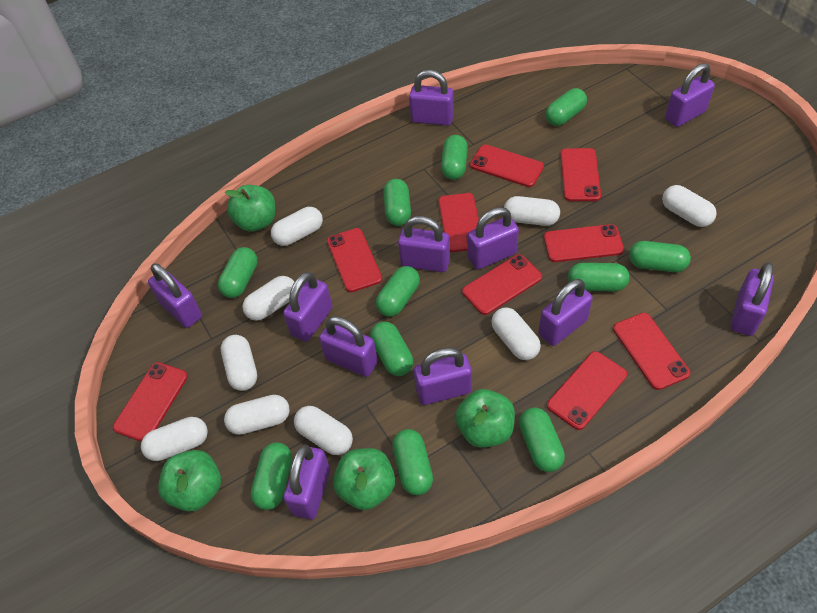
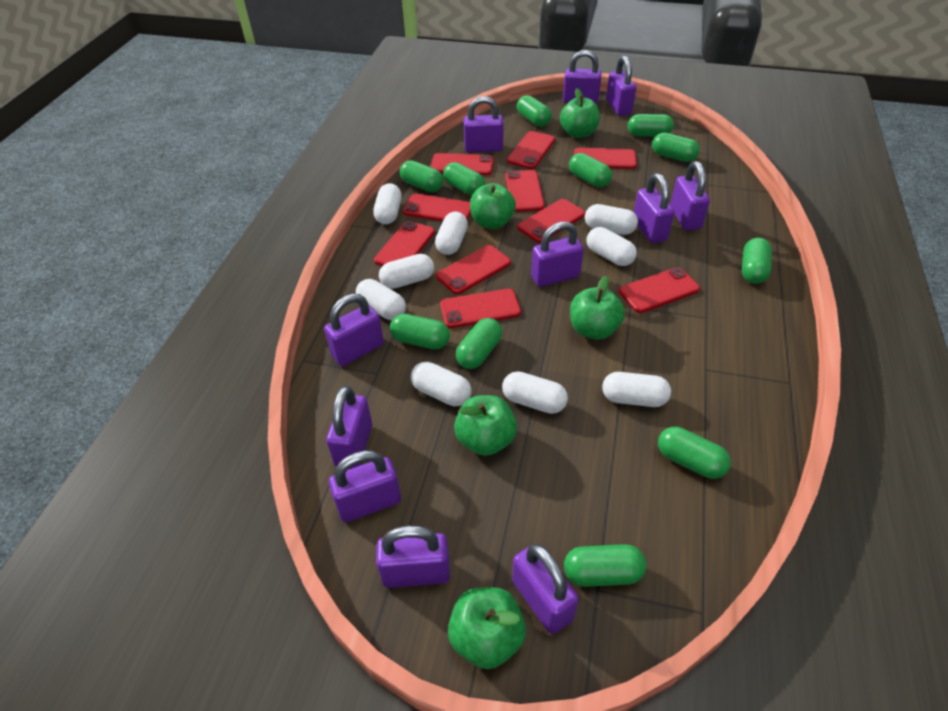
green apple: [158,450,221,512] [225,185,275,232] [333,448,395,510] [455,389,515,448] = 4 -> [448,587,526,669] [454,395,517,456] [470,183,516,229] [560,88,600,138] [570,276,625,340] = 5
red phone: [113,362,188,442] [327,228,382,292] [438,193,479,252] [462,254,542,315] [470,144,544,187] [544,224,624,262] [547,351,627,430] [560,148,601,201] [613,313,690,390] = 9 -> [374,221,435,266] [403,194,471,221] [430,153,494,175] [436,245,511,294] [440,289,521,328] [506,170,545,212] [507,131,555,169] [517,199,585,243] [574,148,637,169] [619,267,700,313] = 10

